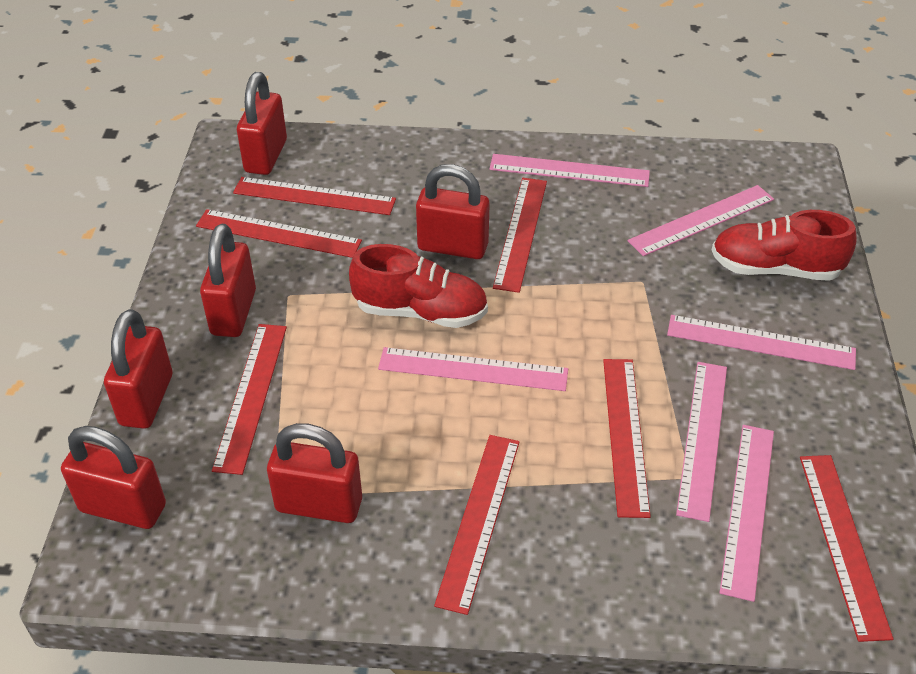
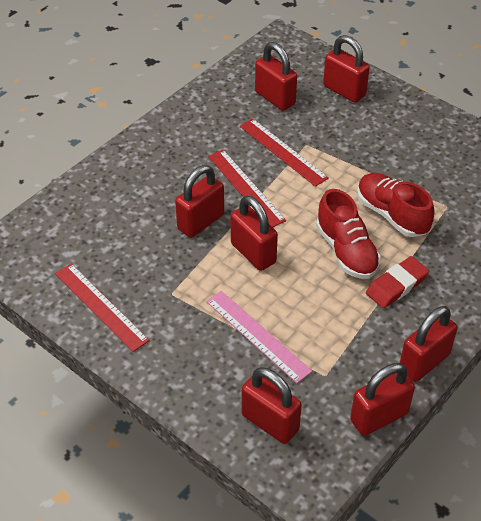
pink ruler: [378,347,568,391] [489,154,650,187] [628,185,774,256] [667,315,856,370] [676,362,727,522] [720,425,774,602] = 6 -> [206,291,312,383] = 1
red eraser: none = 0 -> [366,256,429,308] = 1
red padlock: [61,426,166,529] [104,309,173,429] [200,224,256,337] [237,72,287,175] [267,423,362,523] [416,164,490,259] = 6 -> [175,165,224,238] [230,196,278,271] [242,367,302,444] [255,42,297,111] [323,35,370,103] [350,363,415,436] [400,306,458,382] = 7
red ruler: [196,209,362,258] [212,324,287,475] [233,177,396,215] [434,435,520,615] [493,178,547,293] [603,359,651,518] [800,455,893,642] = 7 -> [55,264,150,352] [208,150,286,227] [240,118,329,187] = 3

